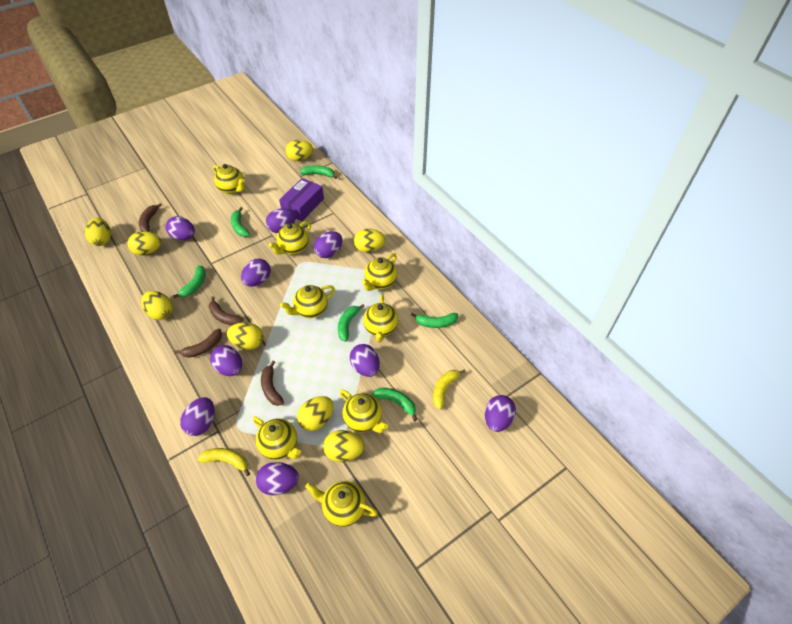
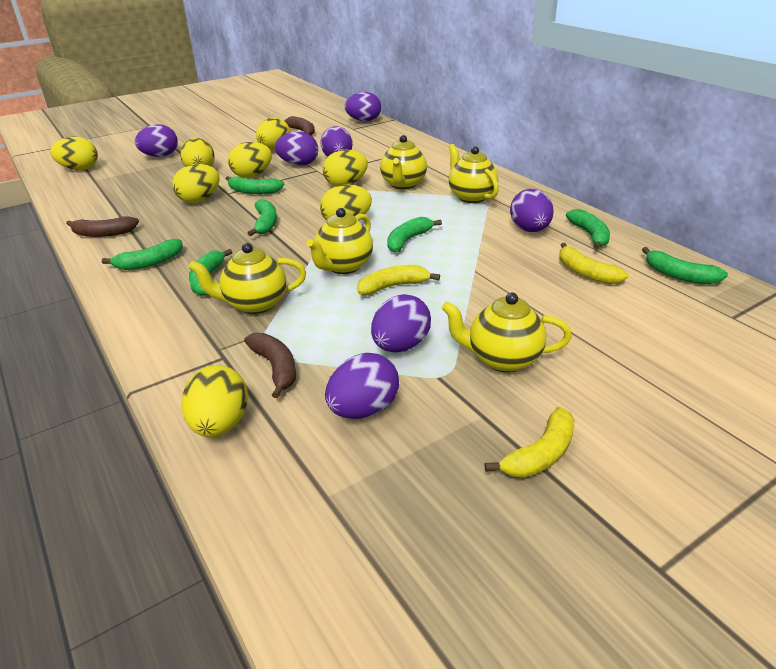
brown banana: [139,203,162,232] [174,329,222,358] [209,296,244,325] [261,361,284,406] = 4 -> [66,216,139,237] [244,333,296,398] [285,116,315,136] = 3
green banana: [173,265,206,298] [231,207,250,237] [300,165,337,179] [338,304,365,342] [372,388,417,421] [411,313,458,328] = 6 -> [102,239,183,270] [189,249,232,296] [226,176,285,194] [248,199,277,236] [387,217,442,252] [566,209,610,249] [642,247,728,284] = 7
purple box: [279,178,324,221] = 1 -> none = 0
purple egg: [166,216,195,240] [180,397,215,436] [210,345,242,376] [241,259,271,287] [256,462,299,495] [266,208,296,233] [314,231,343,258] [350,344,380,377] [485,395,516,432] = 9 -> [135,124,178,157] [275,131,318,166] [320,126,353,157] [325,353,399,419] [345,92,381,121] [371,294,431,352] [510,189,554,232] = 7
yellow banana: [197,448,250,476] [433,370,466,410] = 2 -> [357,265,440,296] [485,407,575,478] [559,243,628,284] = 3
yellow teapot: [213,164,245,194] [253,417,301,460] [269,221,311,255] [280,285,335,318] [305,481,378,527] [340,390,388,433] [362,253,397,291] [363,294,398,342] = 8 -> [188,243,306,314] [307,208,373,274] [380,135,427,190] [441,292,572,373] [449,144,499,203] = 5

